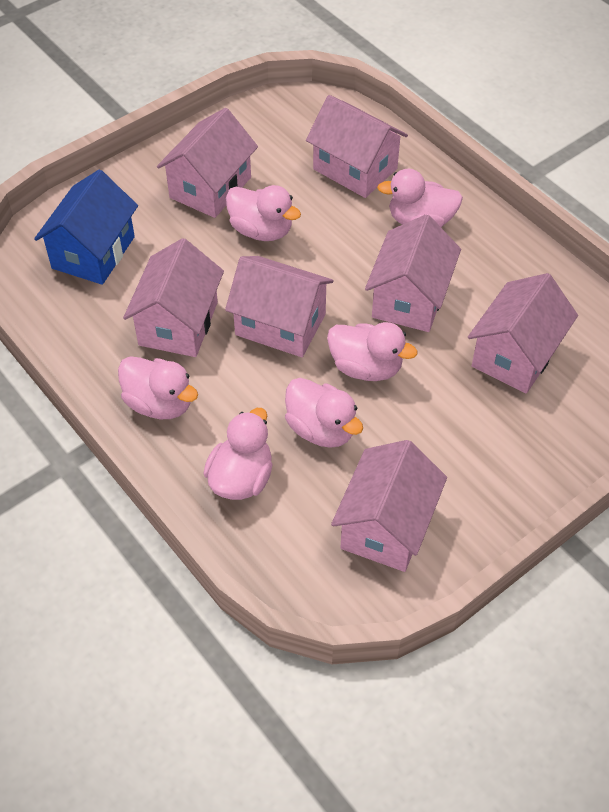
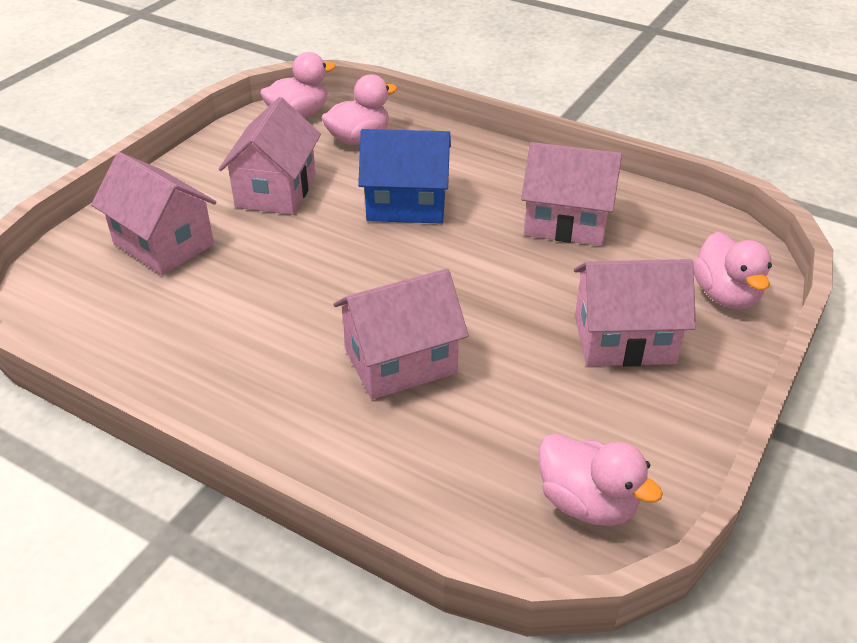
pink duck: [118,356,198,419] [203,408,273,500] [226,185,301,241] [285,378,363,448] [327,322,417,381] [377,169,463,227] = 6 -> [260,52,336,118] [322,74,398,145] [538,433,663,526] [693,232,772,309] = 4
pink house: [123,238,224,357] [157,108,258,218] [225,256,334,357] [306,95,408,198] [331,440,447,572] [365,214,461,332] [468,273,578,394] = 7 -> [91,152,216,275] [218,97,321,215] [333,269,469,399] [521,142,622,246] [574,259,696,367] = 5

